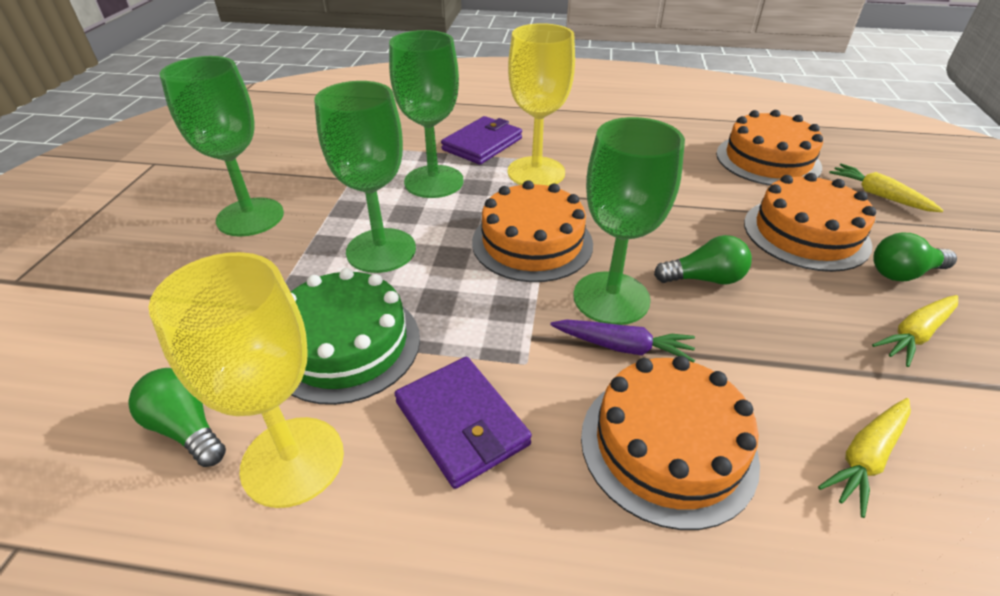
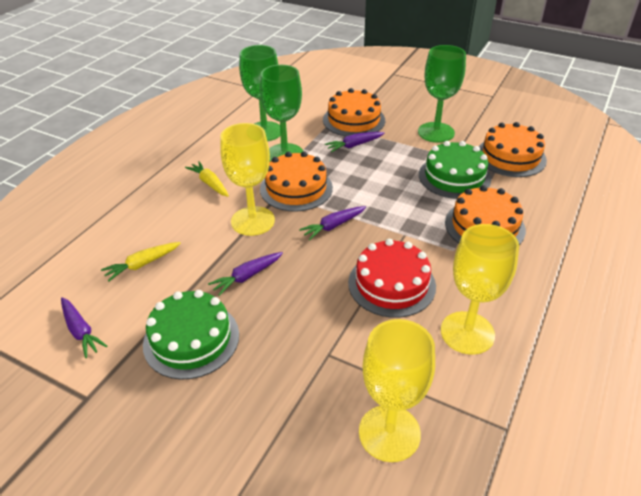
green cake: [291,268,420,405] = 1 -> [143,290,239,380] [419,141,491,199] = 2
green goblet: [159,56,284,237] [314,81,416,273] [389,30,464,198] [573,117,685,325] = 4 -> [239,45,280,141] [260,65,303,161] [418,45,466,143] = 3
green light bulb: [128,368,226,467] [654,235,752,284] [873,233,957,281] = 3 -> none = 0
purple carrot: [550,320,695,362] = 1 -> [61,297,107,358] [208,252,283,296] [299,206,366,240] [325,132,385,152] = 4
purple wallet: [394,357,532,489] [441,116,522,165] = 2 -> none = 0
red cake: none = 0 -> [348,239,436,318] = 1
yellow carrot: [818,398,911,518] [829,164,944,212] [872,295,958,367] = 3 -> [101,242,181,282] [185,161,229,197] = 2
yellow goblet: [149,252,344,508] [508,23,575,186] = 2 -> [220,123,275,236] [359,319,435,462] [441,224,519,355] = 3

